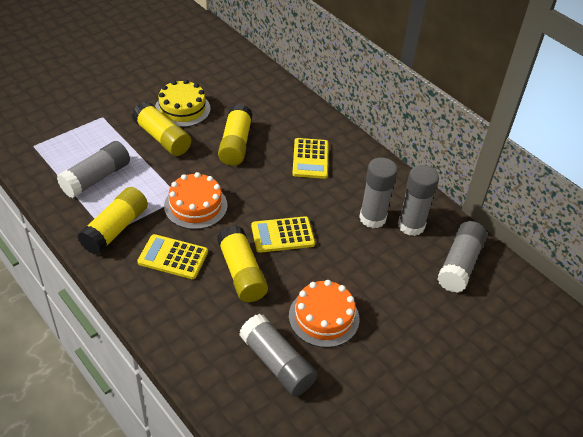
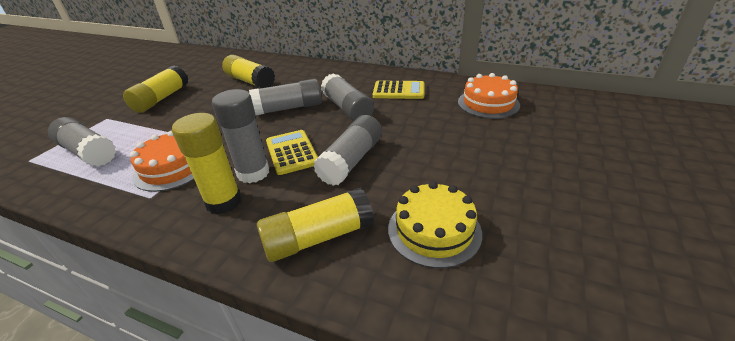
yellow calculator: [137,234,208,279] [251,216,315,253] [292,138,329,179] = 3 -> [266,130,318,175] [373,81,425,99] = 2

